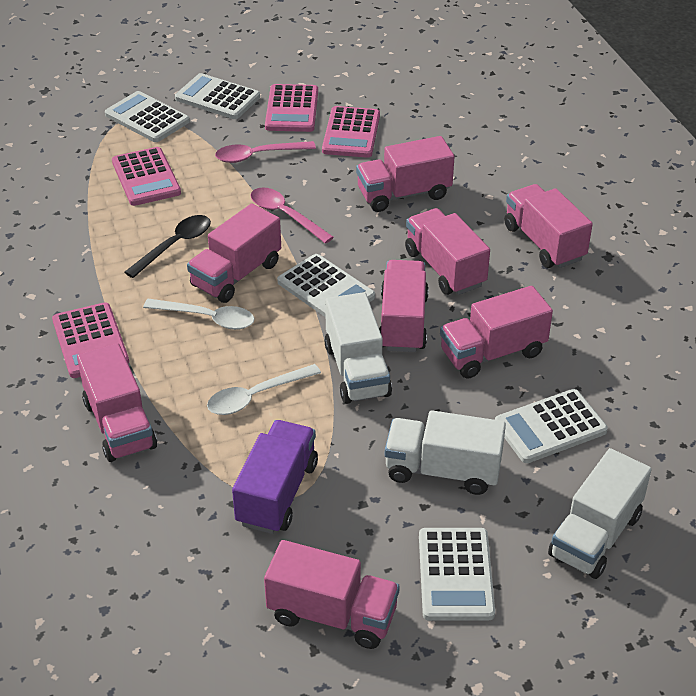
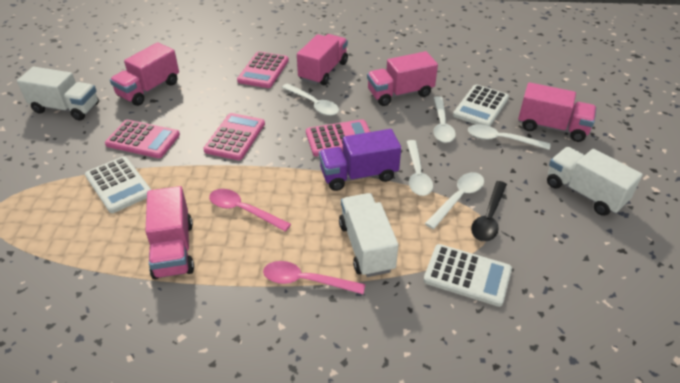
pink truck: [77,343,157,462] [187,203,281,303] [264,540,400,649] [356,136,455,212] [379,260,429,352] [405,208,490,295] [440,286,553,379] [504,184,593,268] = 8 -> [110,42,179,106] [145,186,194,279] [297,34,348,85] [367,51,438,106] [518,82,596,142] = 5
white calculator: [105,91,190,142] [175,73,260,119] [277,254,375,317] [419,528,495,621] [495,389,608,463] = 5 -> [85,156,151,213] [423,244,512,307] [453,84,509,126] = 3
white spoon: [143,299,255,330] [207,364,321,415] = 2 -> [282,83,339,116] [406,140,433,196] [425,172,484,229] [433,96,456,143] [468,124,551,150] = 5

